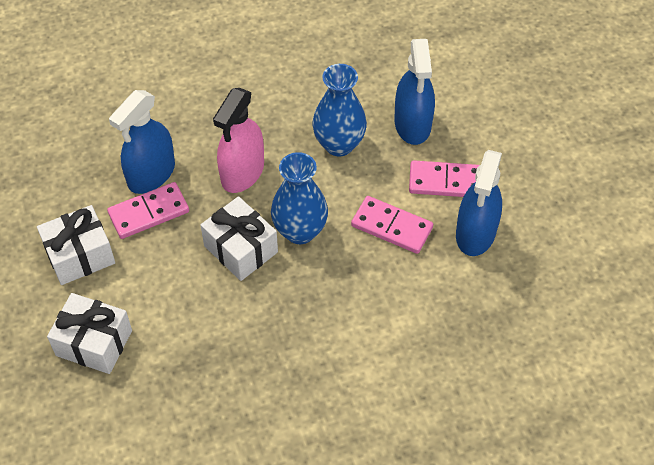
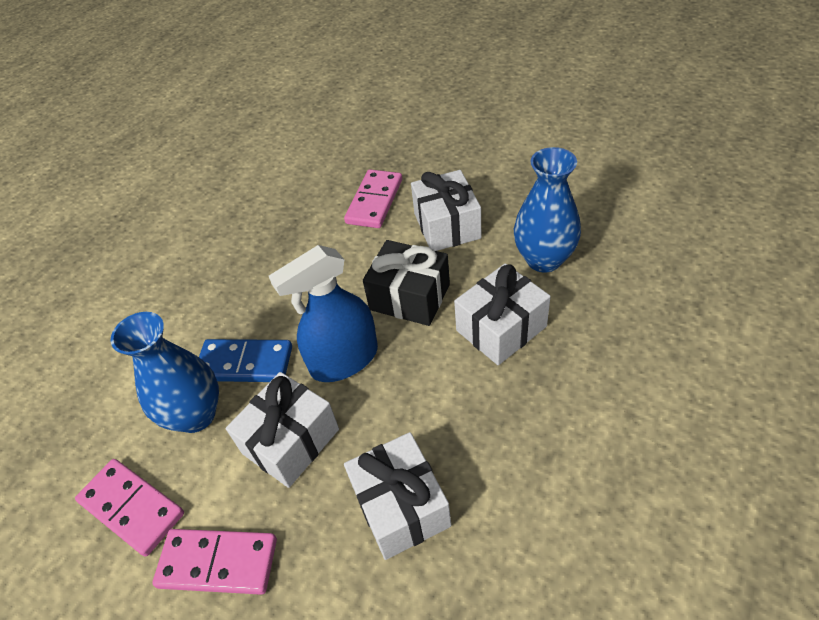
black gift: none = 0 -> [363,240,450,326] = 1
blue domino: none = 0 -> [199,339,292,382] = 1
blue spray bottle: [109,90,175,194] [394,39,435,145] [456,150,502,256] = 3 -> [269,245,378,382] = 1
pink spray bottle: [213,88,264,193] = 1 -> none = 0
white gift: [37,205,115,285] [47,293,132,374] [201,196,278,281] = 3 -> [226,372,339,488] [344,432,452,560] [411,170,481,251] [454,263,551,365] = 4

